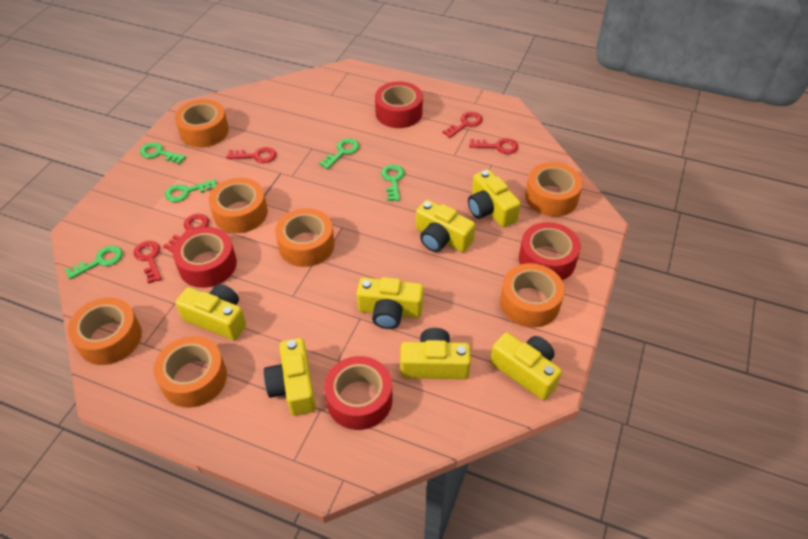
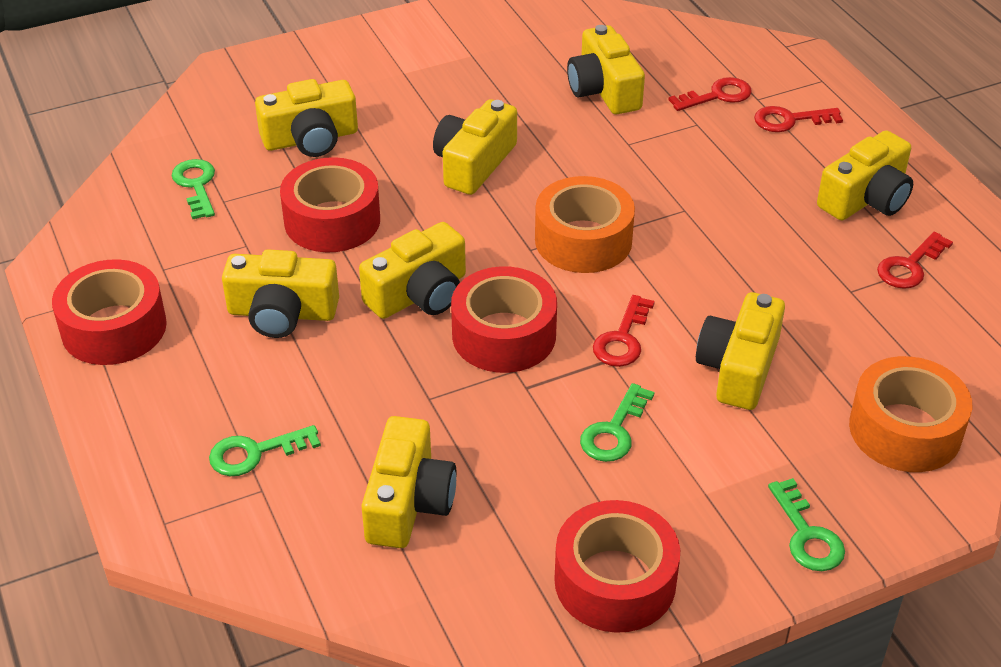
green key: [65,246,123,279] [140,142,186,164] [165,179,216,202] [319,138,359,169] [381,165,405,201] = 5 -> [172,159,215,219] [209,425,321,476] [580,383,654,462] [768,478,845,571] = 4
orange tape: [68,297,142,365] [153,336,227,408] [175,99,229,148] [209,178,268,233] [275,208,334,267] [500,263,565,328] [525,162,583,217] = 7 -> [535,176,635,273] [849,356,972,472] = 2
red key: [134,241,162,284] [163,214,209,252] [227,147,277,163] [442,112,483,138] [469,138,518,154] = 5 -> [593,295,655,367] [669,77,752,111] [754,106,843,132] [877,232,953,289] = 4
yellow camera: [176,284,246,340] [264,338,316,416] [357,277,424,329] [400,328,471,379] [416,200,475,252] [468,169,521,227] [490,332,562,400] = 7 -> [222,249,339,338] [255,79,358,157] [359,222,466,319] [361,416,456,548] [433,99,517,195] [567,25,645,114] [696,292,785,410] [817,130,913,221] = 8

